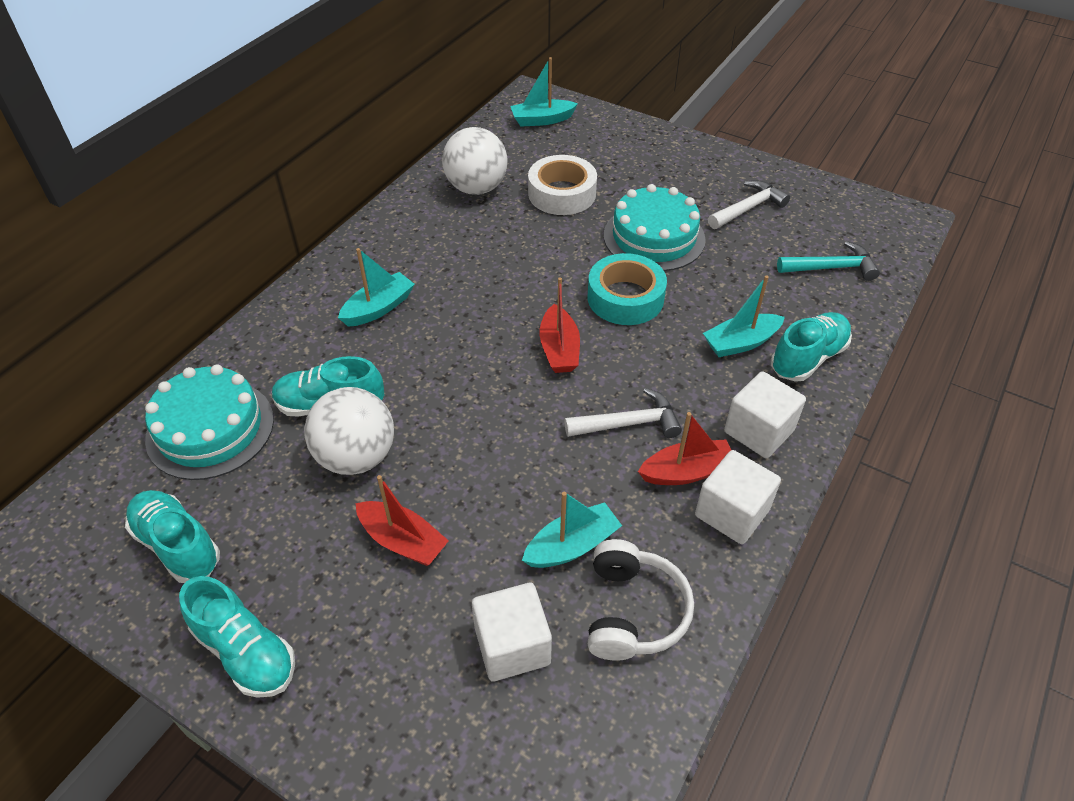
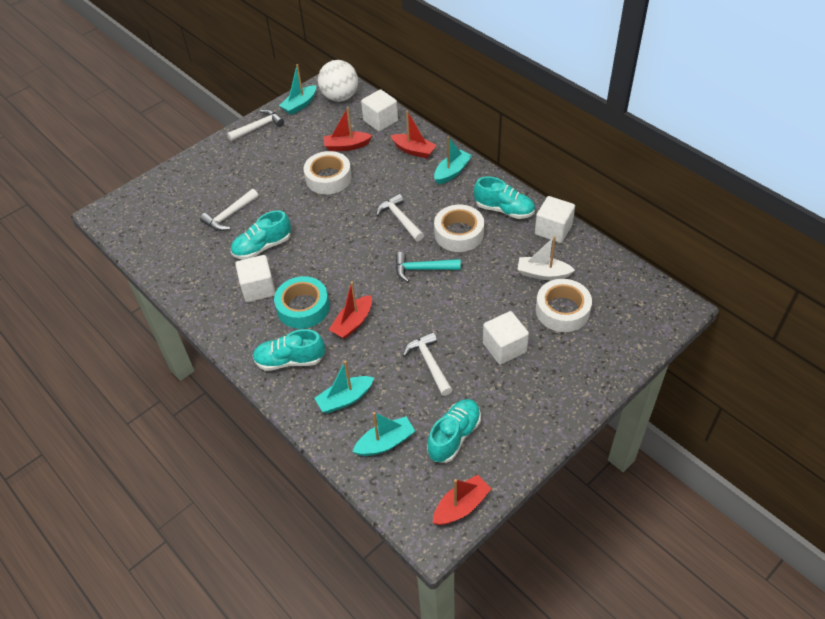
red boat: [356,475,449,566] [539,277,580,373] [638,412,731,485] = 3 -> [324,107,372,151] [329,281,372,339] [390,110,437,158] [433,475,492,525] = 4
turquoise cake: [145,365,274,480] [604,184,706,271] = 2 -> none = 0
white ball: [304,387,394,475] [442,127,508,195] = 2 -> [318,60,358,102] = 1
white boat: none = 0 -> [518,236,575,280] = 1
white cube: [472,583,552,681] [695,450,781,544] [724,371,806,458] = 3 -> [235,255,276,302] [361,89,398,132] [483,311,529,365] [535,196,575,243] = 4
white hammer: [564,388,682,438] [708,180,790,229] = 2 -> [200,189,258,231] [227,109,284,141] [376,194,424,242] [403,332,452,396] = 4
white headphones: [588,539,694,661] = 1 -> none = 0
white tape: [528,155,597,215] = 1 -> [303,151,352,194] [434,205,484,252] [536,279,592,332] = 3

